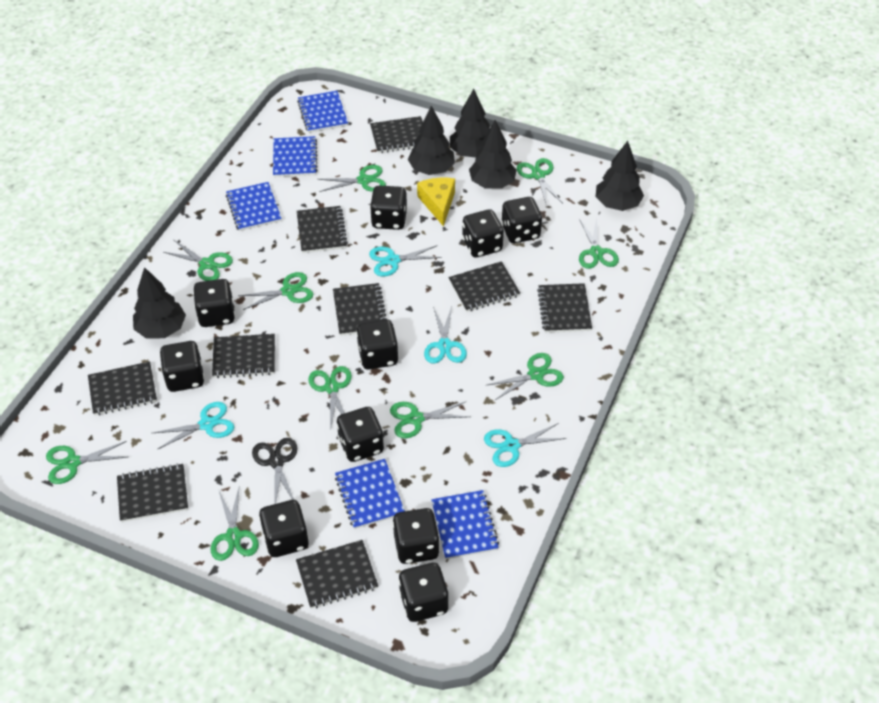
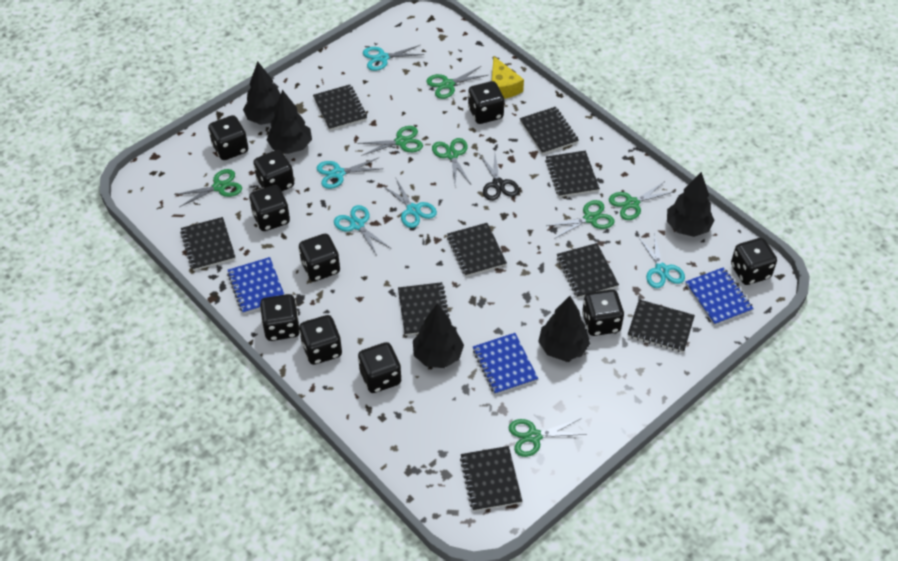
blue notebook: [226,182,282,231] [273,136,318,177] [297,91,348,133] [335,459,405,529] [431,490,499,559] = 5 -> [227,257,285,314] [473,333,538,395] [685,267,754,326] = 3
green scissors: [46,441,127,484] [163,240,233,281] [210,488,259,561] [239,272,313,310] [308,366,352,431] [318,165,386,192] [390,402,470,438] [485,353,564,400] [517,158,562,206] [579,218,619,269] = 10 -> [174,169,242,207] [357,126,423,156] [426,66,488,99] [432,138,471,184] [508,418,587,457] [547,200,614,239] [609,181,673,220] = 7
turquoise scissors: [153,402,234,450] [369,245,442,277] [424,306,467,363] [484,423,566,467] = 4 -> [317,158,383,189] [334,205,390,256] [363,45,424,71] [382,177,437,228] [638,233,685,288] = 5

